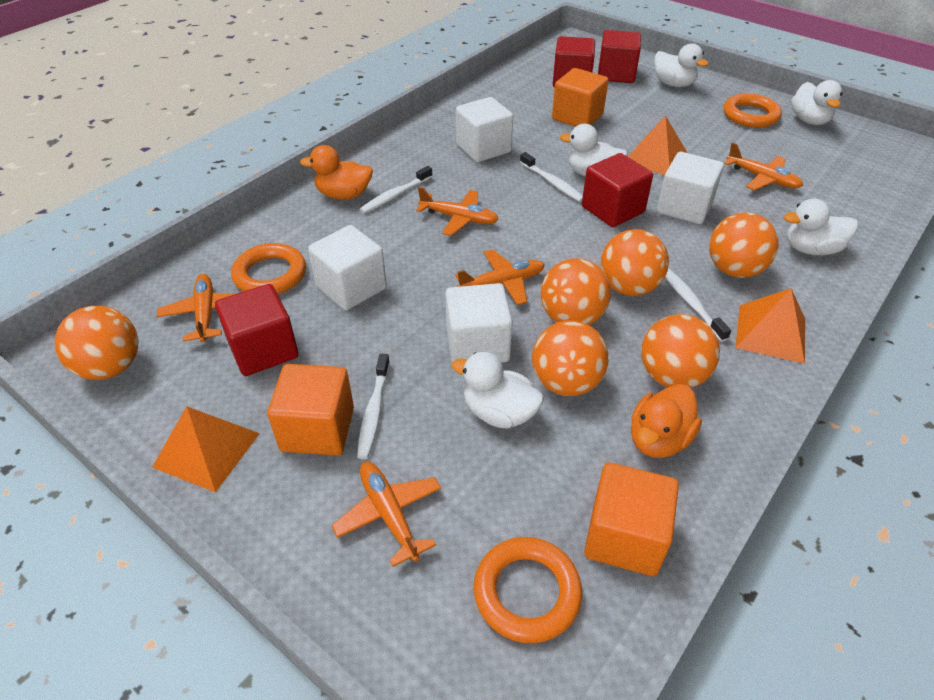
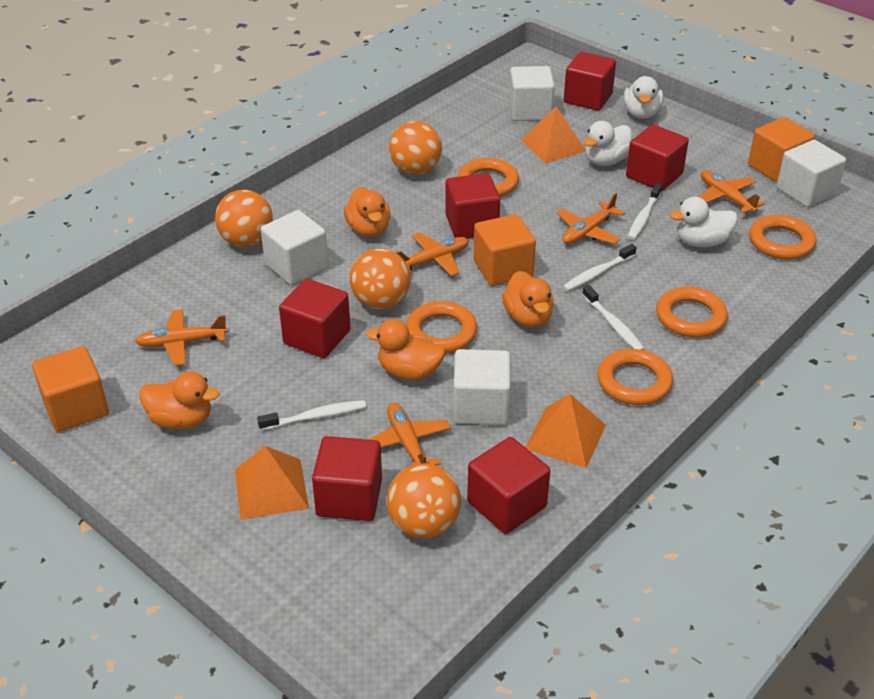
orange ball: [55,306,138,380] [532,320,608,396] [541,258,611,325] [601,229,669,296] [641,314,720,388] [709,212,778,278] = 6 -> [215,190,273,247] [350,248,411,309] [387,463,461,539] [389,121,442,175] = 4
orange duck: [300,145,373,199] [631,384,702,458] = 2 -> [139,372,220,429] [344,187,390,237] [366,319,445,380] [502,271,554,328] = 4
orange ring: [231,243,306,294] [474,537,582,643] [723,93,782,128] = 3 -> [406,301,477,353] [458,158,519,197] [597,349,673,405] [656,287,728,338] [749,215,816,260] = 5
red cube: [215,284,299,376] [553,36,595,87] [582,153,653,227] [598,30,641,83] = 4 -> [279,279,350,358] [312,436,382,521] [445,173,500,238] [467,437,550,534] [564,52,616,111] [626,124,689,191] = 6
white duck: [451,352,544,428] [560,124,628,177] [654,43,709,87] [784,198,858,255] [791,80,842,125] = 5 -> [584,121,632,166] [623,76,663,119] [670,197,738,247] = 3

